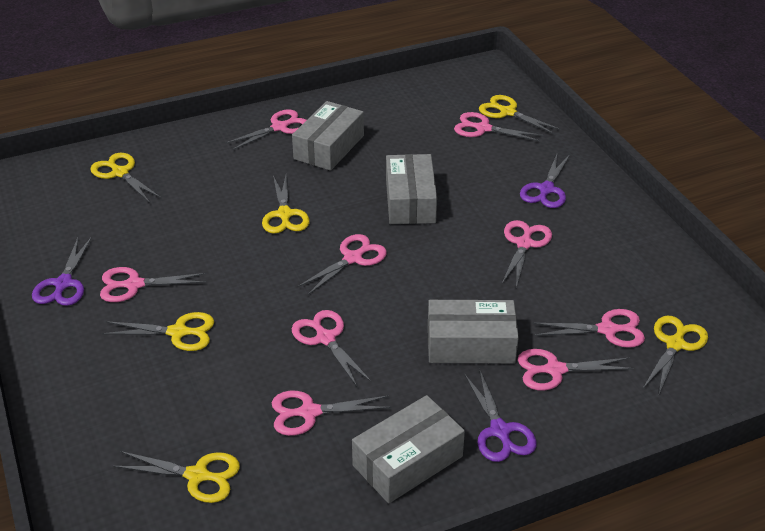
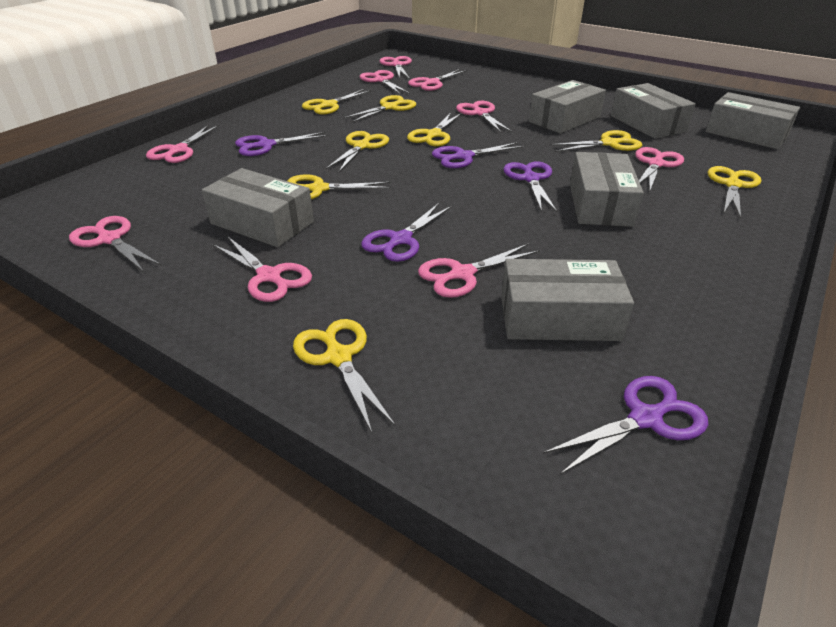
grey box: [292,101,364,171] [352,395,465,503] [386,154,437,224] [428,300,519,364] = 4 -> [202,168,314,247] [501,259,634,341] [529,80,606,134] [570,152,644,227] [611,83,696,139] [706,92,800,149] = 6
purple scissors: [32,236,92,306] [464,369,536,462] [520,154,570,208] = 3 -> [235,132,329,156] [361,203,452,262] [432,142,525,168] [503,161,557,212] [543,376,708,475] = 5
yellow scissors: [90,153,161,202] [102,312,214,351] [113,451,240,503] [262,175,309,233] [479,95,561,135] [643,316,708,396] = 6 -> [288,174,391,199] [293,319,396,433] [302,89,372,114] [326,131,389,172] [343,95,416,123] [407,112,462,146] [549,130,642,152] [708,166,761,218] = 8

